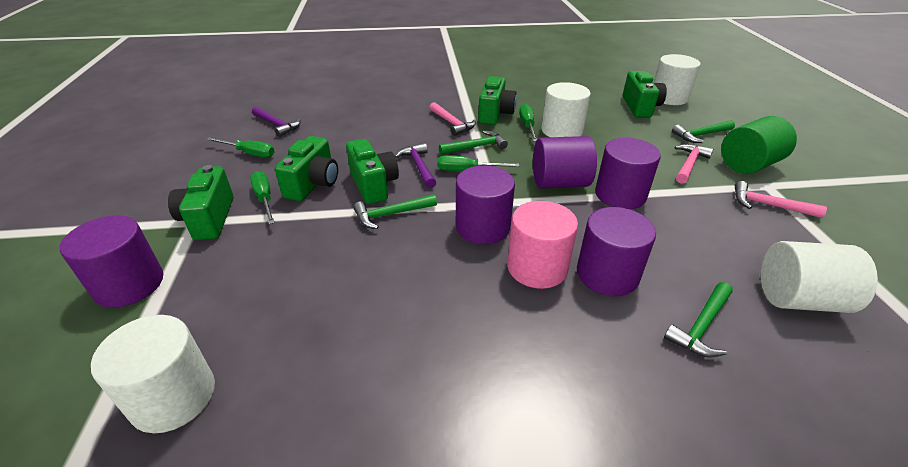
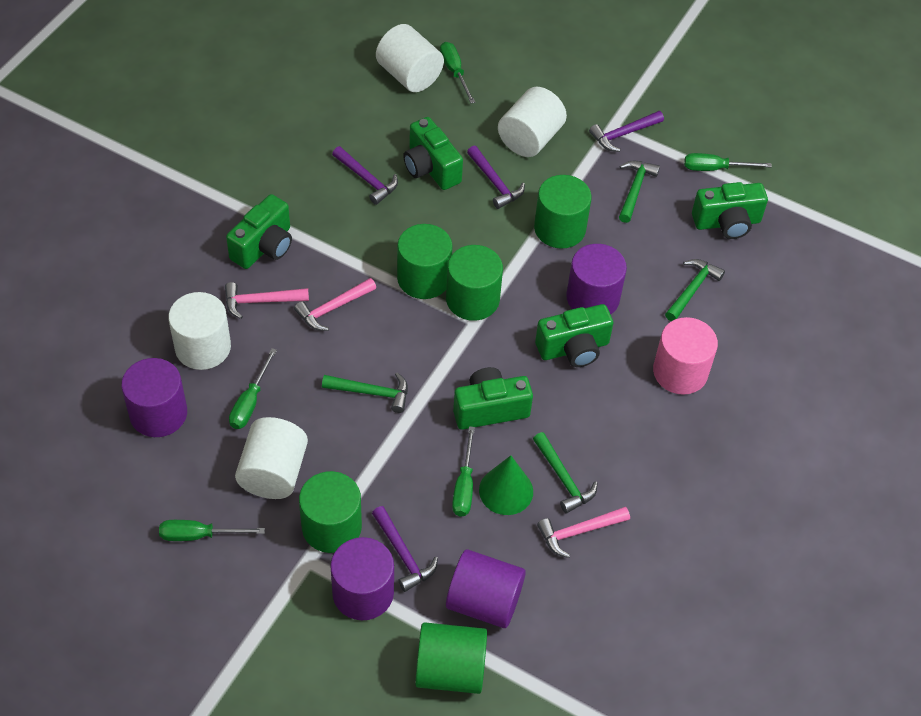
green cone: none = 0 -> [479,455,533,515] = 1
green cylinder: [721,116,797,174] = 1 -> [299,471,362,553] [397,224,453,299] [415,622,487,694] [446,245,503,321] [534,175,592,249] = 5
green screwdriver: [206,137,274,158] [250,171,275,224] [437,155,519,171] [519,104,537,142] = 4 -> [159,520,265,541] [229,348,277,429] [440,42,476,104] [452,426,475,517] [684,153,772,171] = 5
purple cylinder: [60,215,163,308] [456,165,515,244] [533,136,597,189] [577,207,656,296] [595,138,661,209] = 5 -> [121,358,187,437] [330,537,394,620] [446,549,526,628] [566,244,627,314] = 4
purple hammer: [252,106,301,137] [395,143,436,188] = 2 -> [332,146,398,205] [372,506,438,592] [467,146,525,209] [589,111,664,152] = 4

